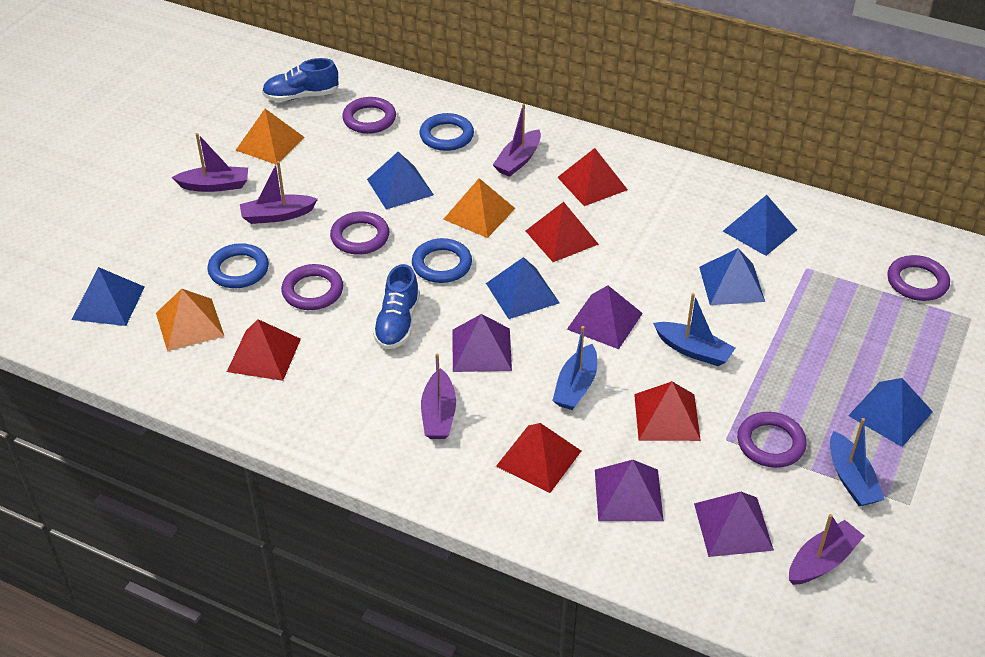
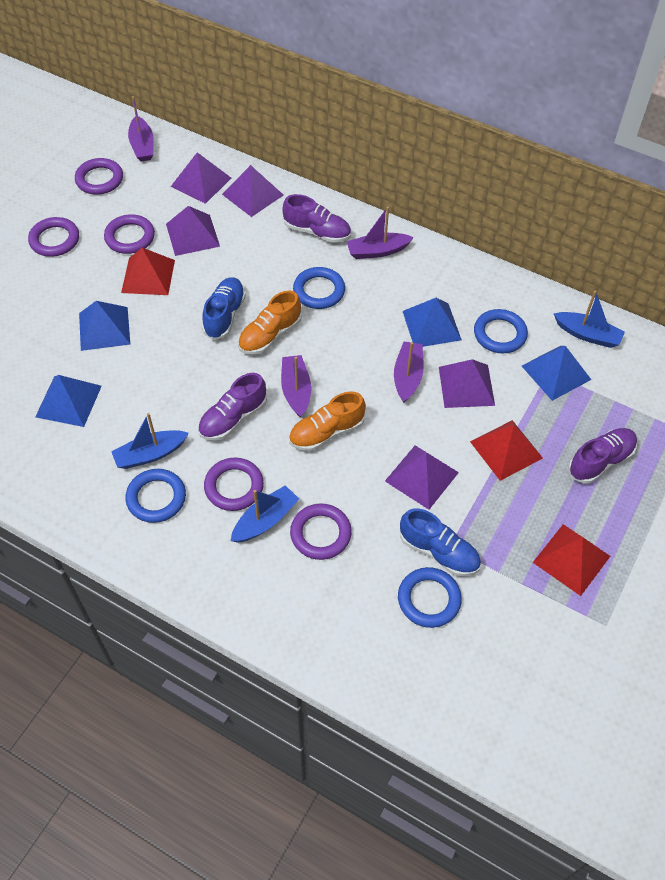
blue pyramid: [72,267,145,326] [367,152,434,209] [486,257,559,319] [699,248,765,305] [723,195,797,256] [848,378,933,447] = 6 -> [35,375,102,427] [79,301,130,351] [403,298,462,347] [522,346,591,401] = 4
blue ring: [208,243,269,288] [412,238,472,283] [419,113,474,151] = 3 -> [125,469,186,523] [293,267,345,309] [398,567,462,628] [474,309,528,354] = 4
orange pyramid: [156,289,224,352] [236,109,305,165] [443,178,515,238] = 3 -> none = 0
orange shoe: none = 0 -> [238,290,302,355] [289,391,366,451] = 2
purple boat: [171,133,248,192] [240,161,318,224] [421,353,456,439] [493,104,541,177] [789,514,864,585] = 5 -> [128,96,154,161] [281,355,311,418] [346,207,414,259] [394,342,424,403] = 4
purple pyramid: [452,314,512,372] [567,285,643,349] [595,460,664,521] [694,492,774,557] = 4 -> [166,206,220,256] [171,152,231,204] [222,165,283,217] [385,445,459,510] [439,359,495,408] = 5
purple shoe: none = 0 -> [198,373,267,441] [282,194,351,243] [568,428,637,484] = 3
red pyramid: [227,319,301,381] [496,423,581,493] [526,202,599,262] [557,148,628,206] [634,381,701,441] = 5 -> [121,248,175,295] [470,420,543,481] [533,524,610,596] = 3

